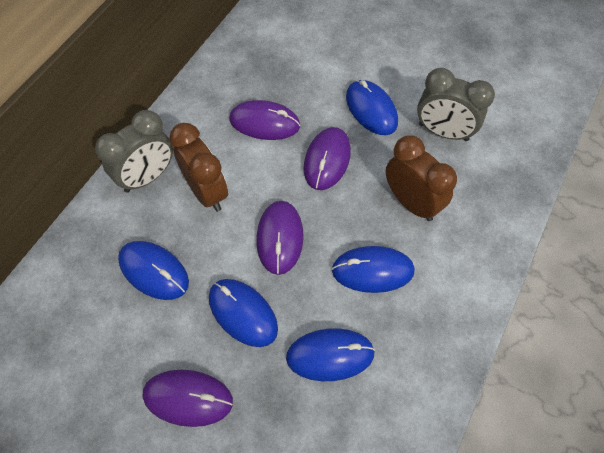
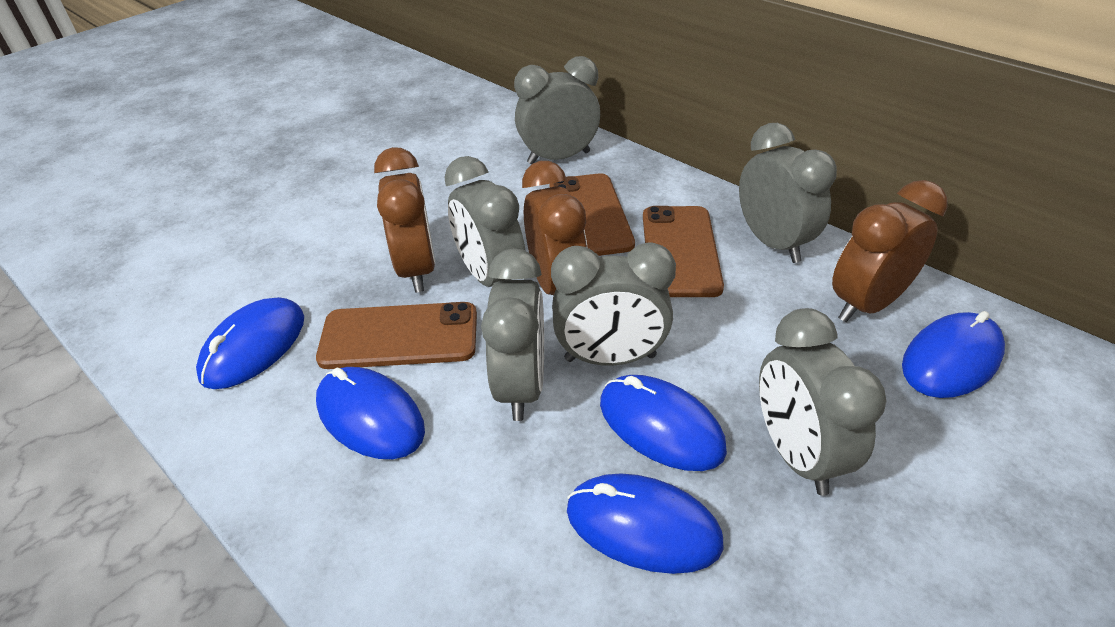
brown clock: [169,123,228,212] [386,135,457,221] = 2 -> [374,147,435,293] [522,161,588,295] [832,180,948,322] = 3
brown phone: none = 0 -> [316,302,477,369] [550,173,635,256] [643,206,724,297] = 3
grey clock: [95,110,173,193] [417,68,495,141] = 2 -> [444,156,525,287] [481,248,544,421] [514,56,600,165] [551,242,676,366] [739,123,837,263] [759,308,886,496] = 6
purple mouse: [142,370,233,427] [229,100,300,140] [256,201,304,275] [304,127,351,190] = 4 -> none = 0

